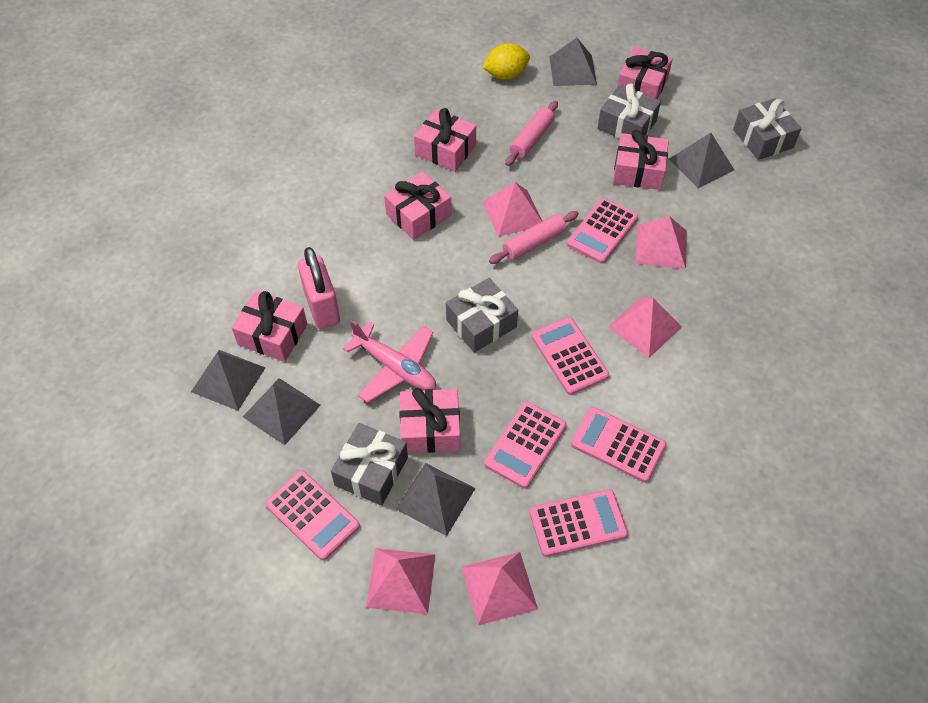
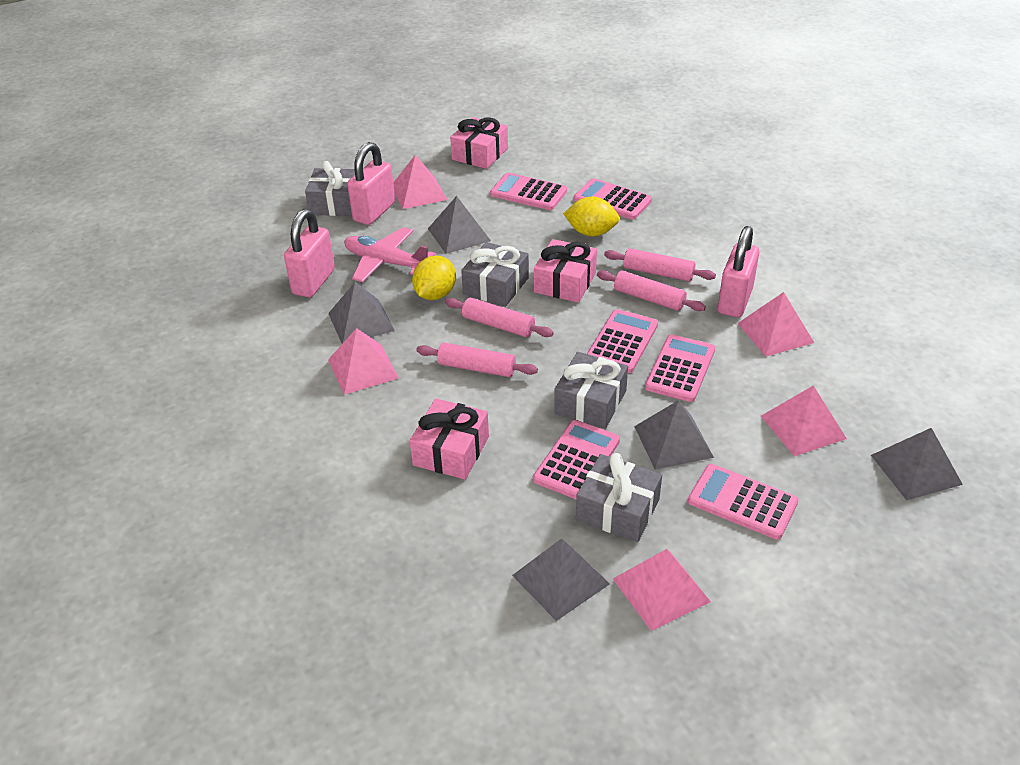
pink gift: [232,291,307,362] [384,171,452,240] [400,388,460,453] [414,108,476,172] [613,130,669,190] [617,47,673,100] = 6 -> [410,399,489,479] [450,117,508,169] [534,239,597,303] = 3
pink padlock: [298,247,340,329] = 1 -> [284,209,335,298] [347,142,395,225] [718,226,759,317] = 3
pink rolling pin: [489,211,579,264] [505,101,558,166] = 2 -> [416,343,538,377] [445,297,554,337] [597,270,706,311] [604,248,716,281] = 4
yellow lemon: [482,43,530,80] = 1 -> [412,255,456,300] [563,197,620,236] = 2

